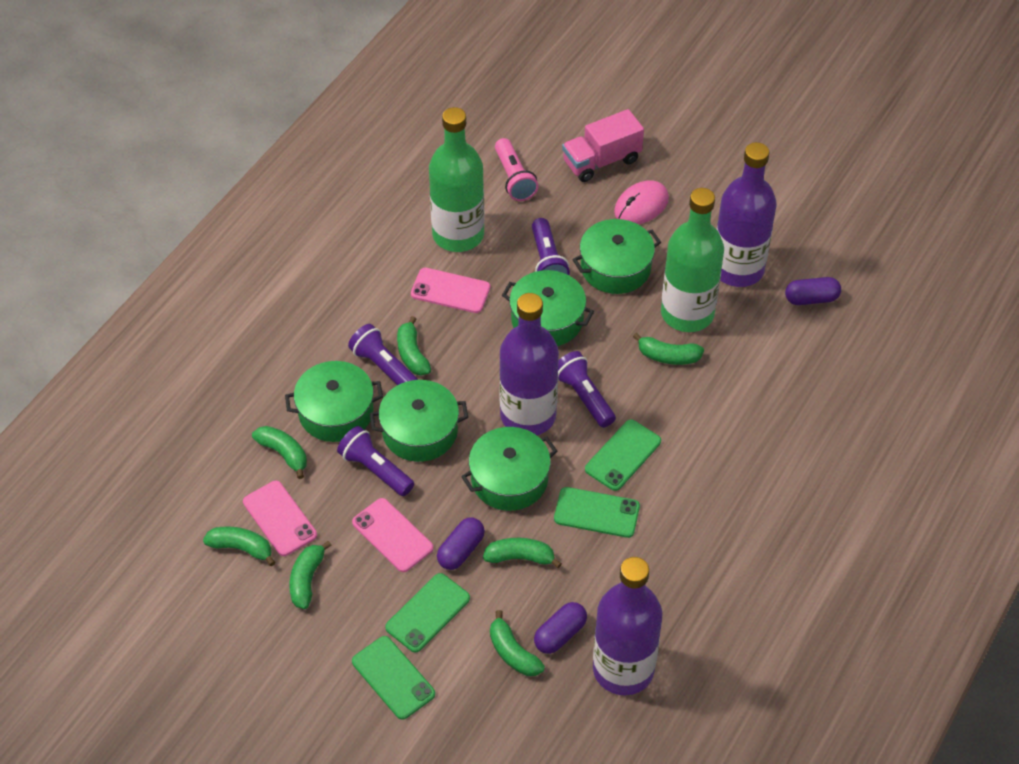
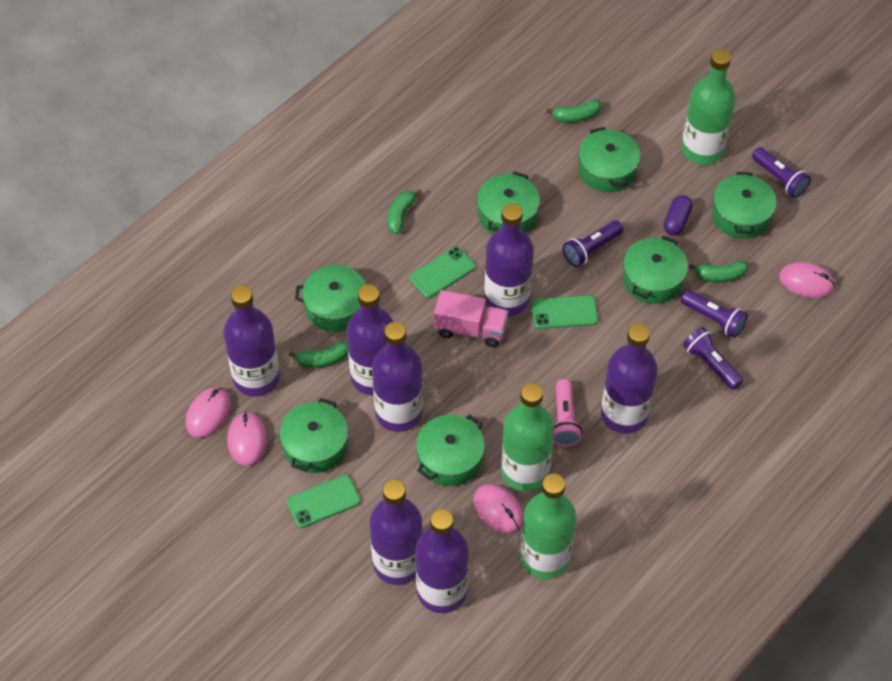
green banana: [203,527,275,566] [252,426,307,479] [289,541,332,609] [397,316,431,376] [483,538,562,568] [490,610,545,676] [633,333,704,365] = 7 -> [289,341,348,368] [388,189,422,234] [546,99,602,123] [689,261,749,283] = 4
green bottle: [429,107,485,252] [661,188,724,332] = 2 -> [501,383,554,491] [520,473,576,579] [681,49,736,165] = 3
green phone: [352,636,435,720] [385,573,470,653] [554,487,640,538] [585,420,661,491] = 4 -> [287,475,361,528] [409,246,476,298] [532,295,598,329] = 3
green pot: [285,361,383,442] [370,380,468,462] [461,427,557,511] [502,270,594,346] [572,219,661,294] = 5 -> [279,398,348,473] [295,265,366,332] [416,415,485,486] [477,171,540,234] [578,127,640,192] [623,236,688,304] [712,172,777,239] = 7
pink mouse: [614,181,669,224] = 1 -> [185,388,231,438] [227,412,267,466] [473,484,524,534] [779,262,836,298] = 4
pink phone: [243,481,317,556] [352,498,433,572] [411,268,490,313] = 3 -> none = 0
purple bottle: [499,293,559,435] [593,557,662,695] [717,142,777,287] = 3 -> [223,285,280,396] [347,284,394,395] [370,479,423,585] [372,322,423,432] [415,509,469,613] [485,203,534,316] [601,323,658,434] = 7
purple capsule: [437,518,485,570] [534,602,587,654] [785,277,841,305] = 3 -> [664,195,693,236] = 1

